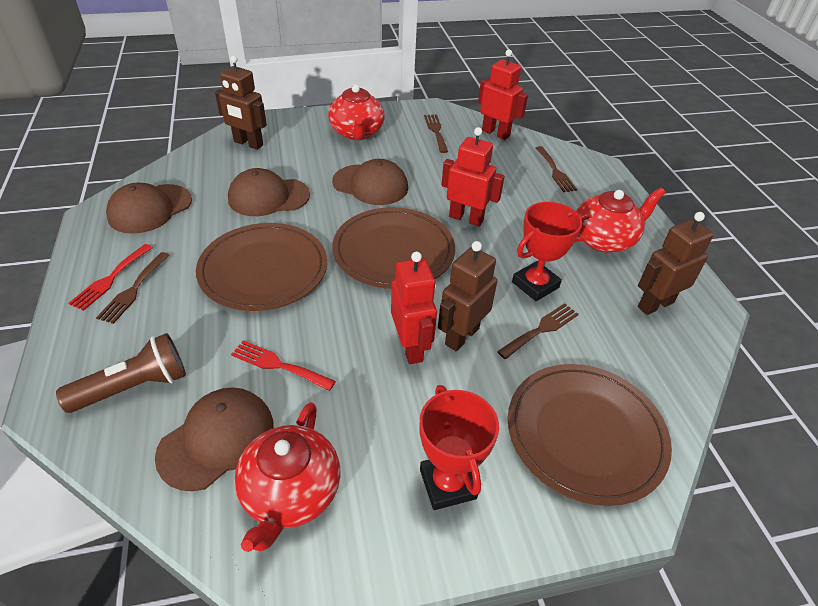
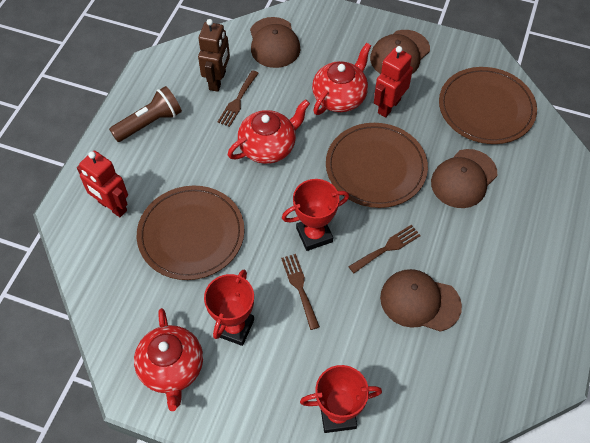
brown fork: [96,252,170,324] [424,114,448,153] [497,303,579,359] [535,146,577,192] = 4 -> [218,70,259,127] [281,254,320,330] [348,225,421,273] = 3
brown robot: [215,56,267,150] [438,241,497,351] [638,212,714,315] = 3 -> [198,19,230,92] = 1
red fork: [68,244,153,311] [231,340,336,391] = 2 -> none = 0
red robot: [391,252,437,364] [441,127,505,226] [478,49,528,140] = 3 -> [77,151,128,217] [374,46,413,117] = 2
red trophy: [419,385,499,510] [512,202,582,301] = 2 -> [204,270,254,346] [282,179,349,251] [300,365,382,433] = 3

